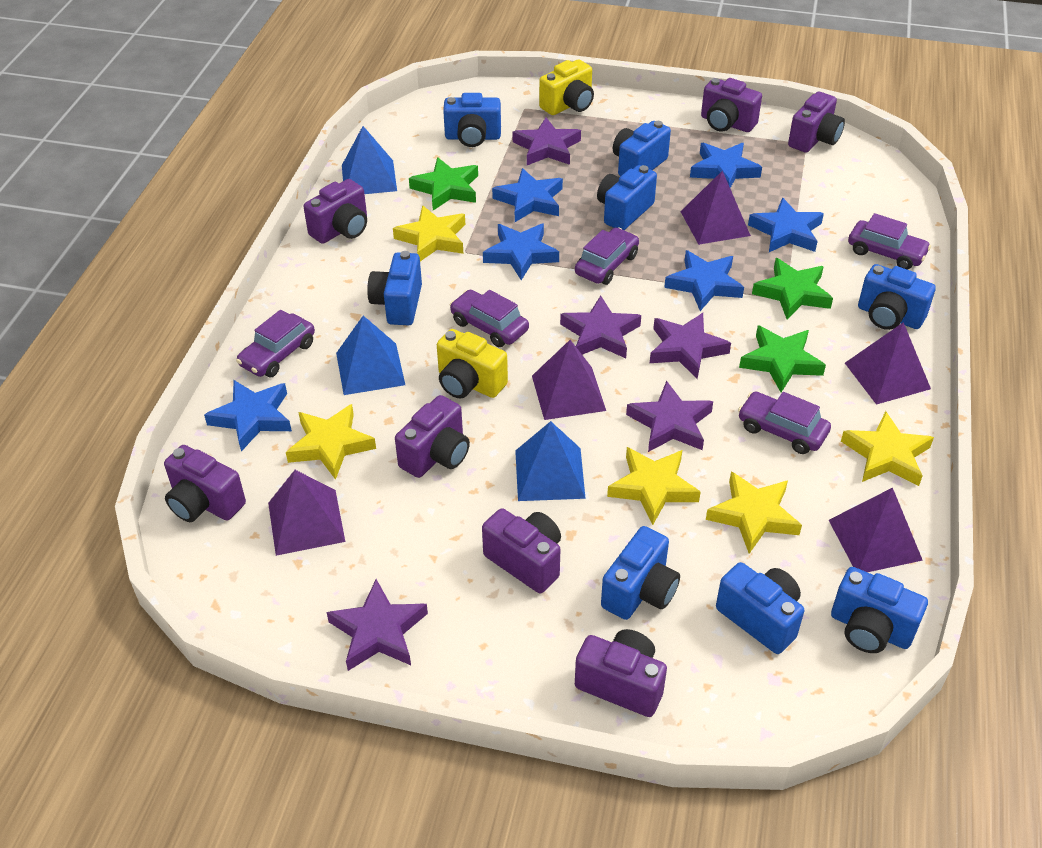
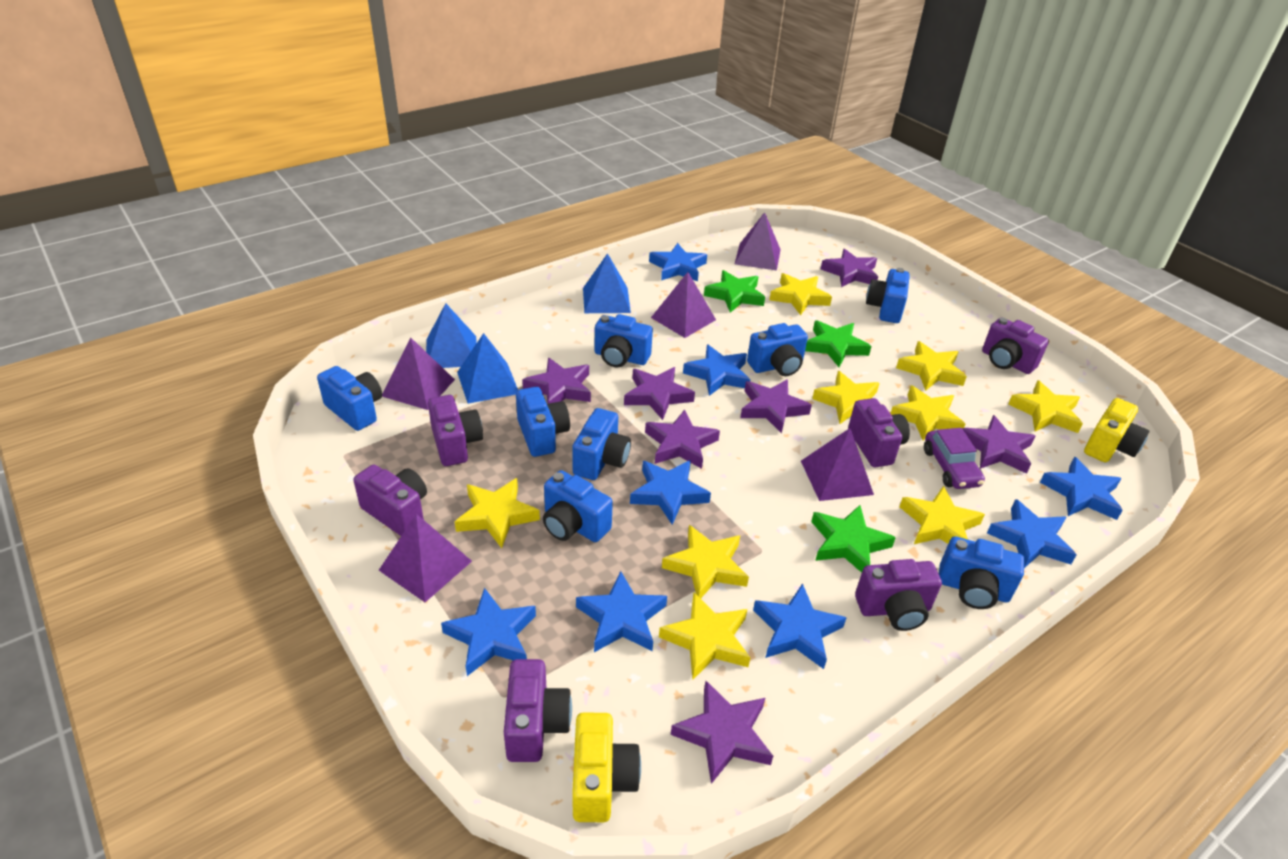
blue star: [204,380,292,452] [483,224,559,280] [492,168,563,222] [664,250,744,311] [690,142,762,188] [748,198,824,252] = 6 -> [441,588,536,676] [576,571,667,652] [630,460,711,525] [649,243,707,281] [683,345,751,396] [753,583,846,669] [987,499,1076,568] [1040,456,1123,520] = 8
purple camera: [164,445,246,522] [303,179,367,244] [395,395,470,478] [482,508,561,593] [575,629,667,717] [701,78,762,132] [788,92,845,153] = 7 -> [353,464,427,536] [428,395,483,466] [504,659,572,762] [848,398,910,467] [855,559,942,631] [982,318,1049,374] = 6
purple car: [236,310,315,377] [450,290,529,347] [575,227,639,285] [738,392,831,454] [848,213,931,270] = 5 -> [924,428,985,489] = 1
purple star: [327,579,428,671] [513,118,581,165] [560,295,641,358] [626,381,713,452] [650,313,731,379] = 5 -> [522,358,591,404] [624,367,695,420] [645,410,720,469] [671,681,773,784] [740,379,812,434] [821,249,878,287] [962,415,1035,474] = 7
yellow star: [286,404,376,480] [393,205,465,261] [607,447,701,525] [706,471,802,554] [841,411,934,486] = 5 -> [455,478,540,548] [659,593,750,679] [662,525,749,599] [770,273,832,315] [812,371,879,424] [890,385,965,441] [896,341,967,391] [899,486,985,544] [1008,380,1083,433] = 9

